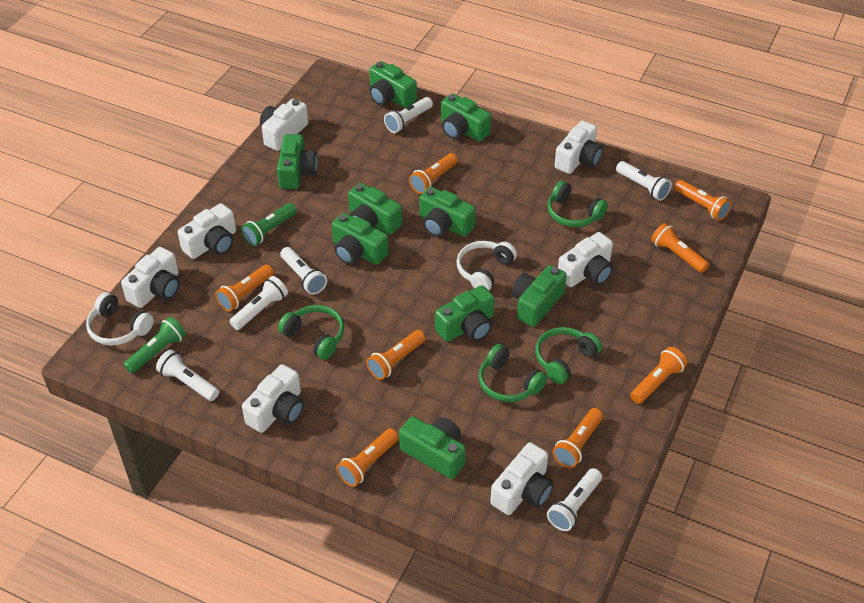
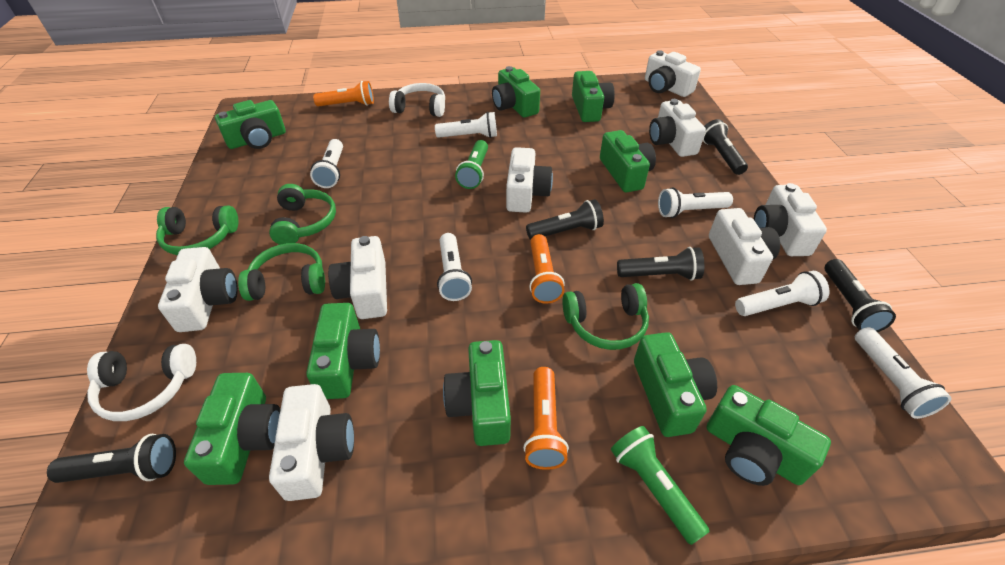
black flashlight: none = 0 -> [47,434,176,483] [526,199,604,240] [617,247,704,281] [703,119,748,175] [825,259,896,332] = 5
orange flashlight: [215,265,274,312] [336,428,399,487] [366,330,426,380] [409,153,458,194] [553,408,603,468] [630,347,687,404] [651,223,709,273] [674,180,732,221] = 8 -> [313,81,374,107] [523,367,569,470] [529,234,565,304] = 3
white camera: [121,247,180,308] [178,203,236,259] [242,364,304,433] [260,99,308,151] [490,442,554,515] [554,121,603,174] [558,232,613,287] = 7 -> [158,247,238,332] [269,384,354,501] [328,236,387,319] [506,147,553,213] [645,50,701,97] [649,99,706,157] [709,208,780,285] [754,183,827,256] = 8

